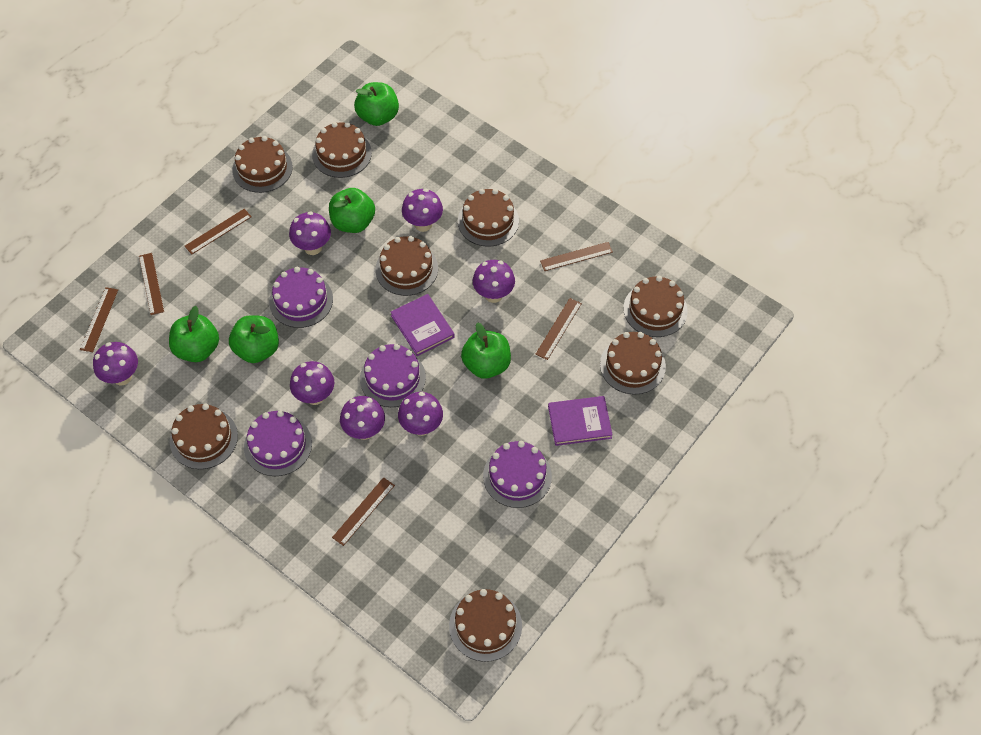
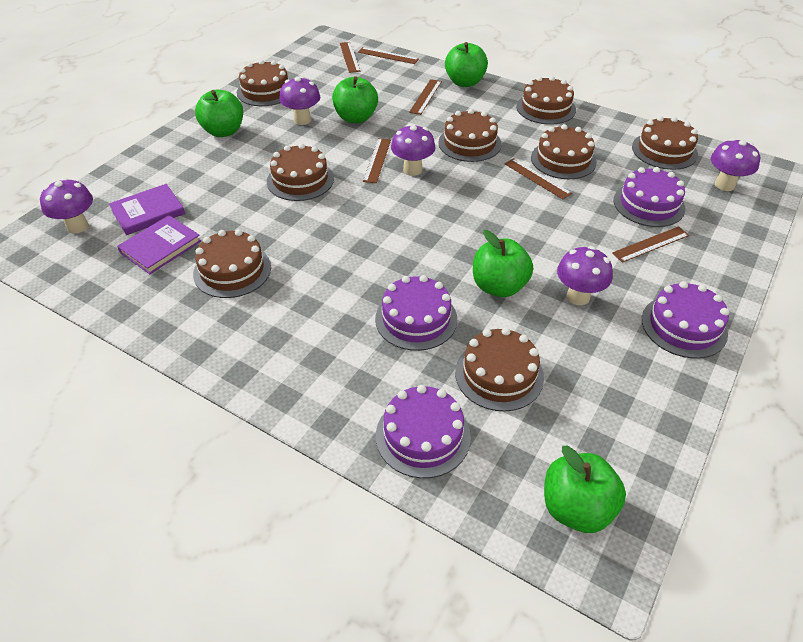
purple mushroom: [93,342,138,386] [289,211,331,255] [290,361,335,405] [340,396,385,440] [398,392,443,436] [402,188,443,232] [473,260,515,303] = 7 -> [40,178,93,234] [279,76,320,125] [391,124,436,176] [557,246,613,305] [711,138,760,191] = 5

